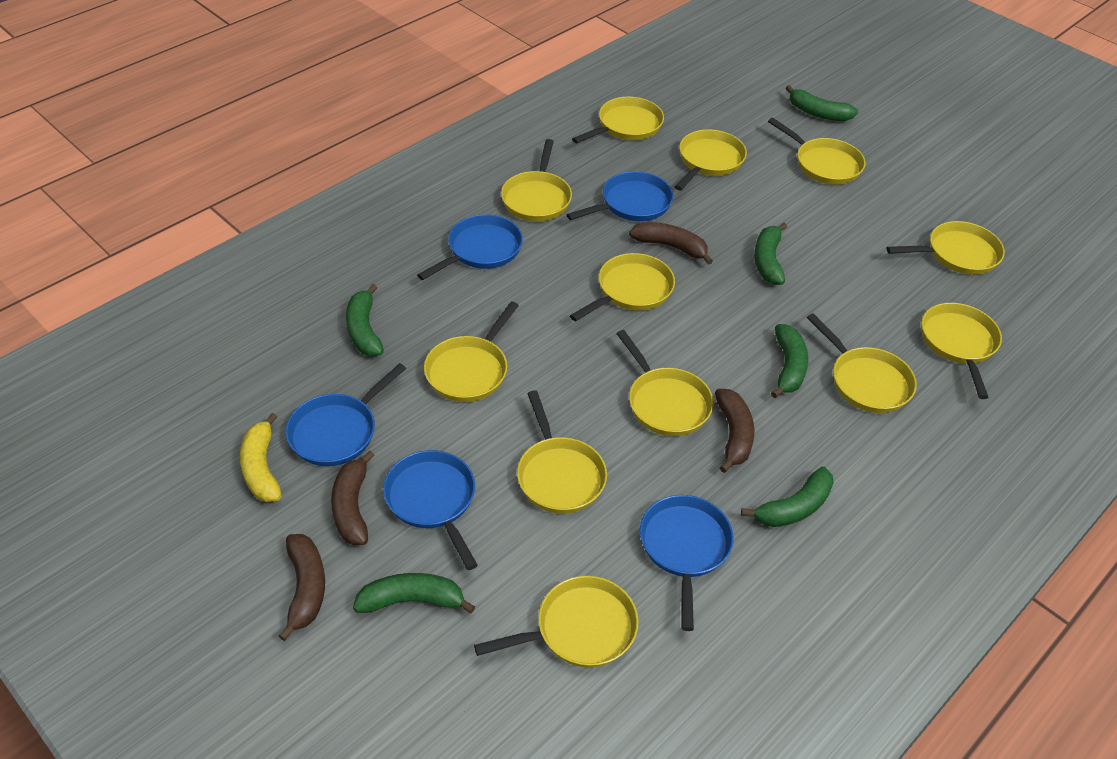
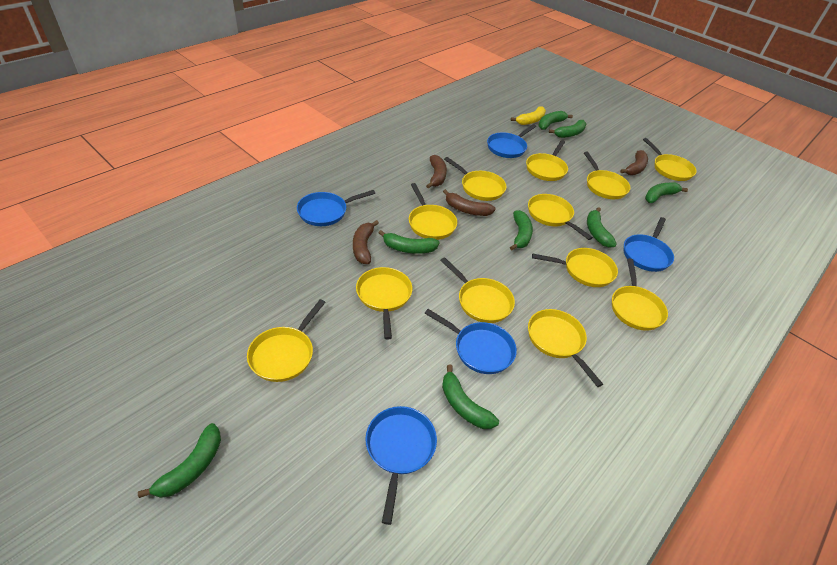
green banana: [346,284,384,356] [353,573,475,613] [741,467,834,527] [754,223,787,285] [771,324,808,398] [786,85,858,121] = 6 -> [138,423,221,498] [379,230,440,254] [442,364,499,429] [510,210,533,250] [538,111,573,130] [549,120,586,138] [587,207,617,248] [645,182,688,203] = 8

